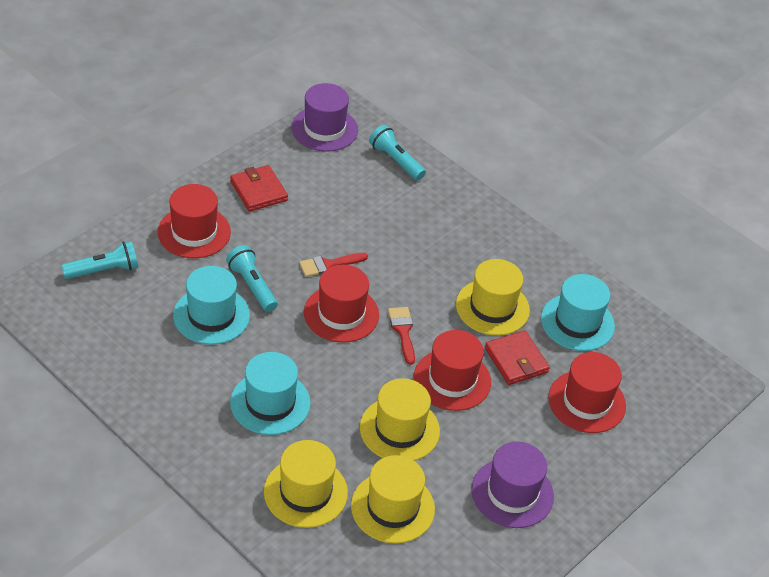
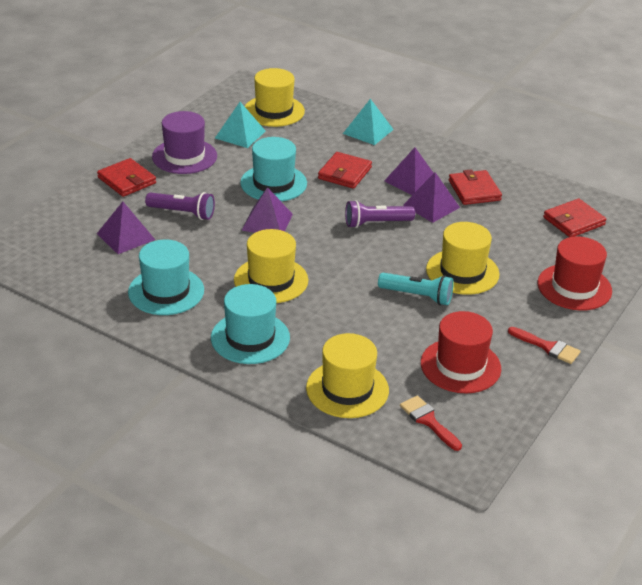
purple flashlight: none = 0 -> [145,192,215,220] [345,200,415,228] = 2
purple hat: [291,83,358,152] [471,442,554,528] = 2 -> [152,111,217,174] = 1
purple pyramid: none = 0 -> [97,202,155,254] [241,187,293,233] [384,147,434,195] [403,172,460,223] = 4
red hat: [158,184,231,258] [304,265,379,343] [414,330,491,411] [548,352,626,433] = 4 -> [421,311,501,393] [538,236,612,311] = 2
red wallet: [230,165,288,212] [485,330,550,385] = 2 -> [97,158,156,197] [318,152,372,189] [449,169,502,205] [543,199,607,237] = 4
turquoise flashlight: [61,241,138,279] [226,245,278,312] [369,125,426,180] = 3 -> [378,273,454,305] = 1
turquoise pyramid: none = 0 -> [215,102,266,148] [343,99,394,145] = 2

